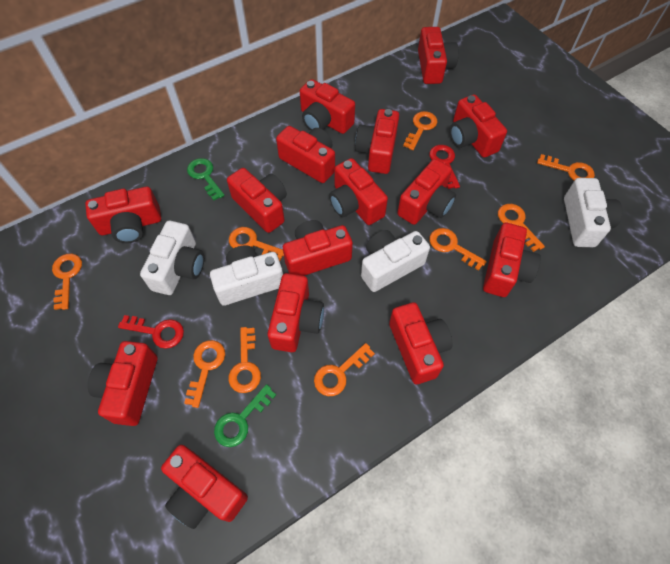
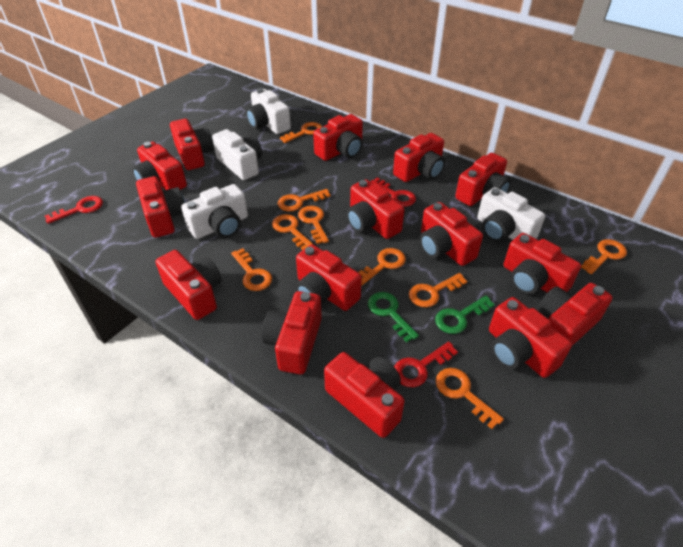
red key: [118,315,184,349] [429,145,460,189] = 2 -> [45,196,103,224] [370,178,416,207] [394,342,458,387] = 3

